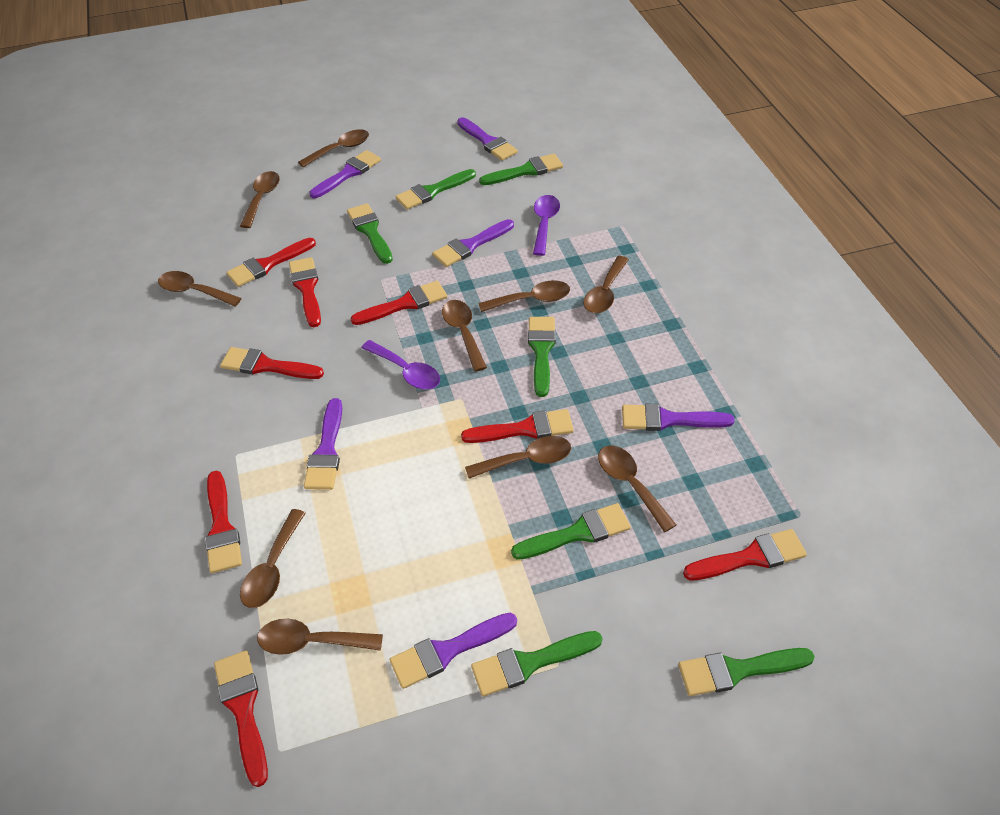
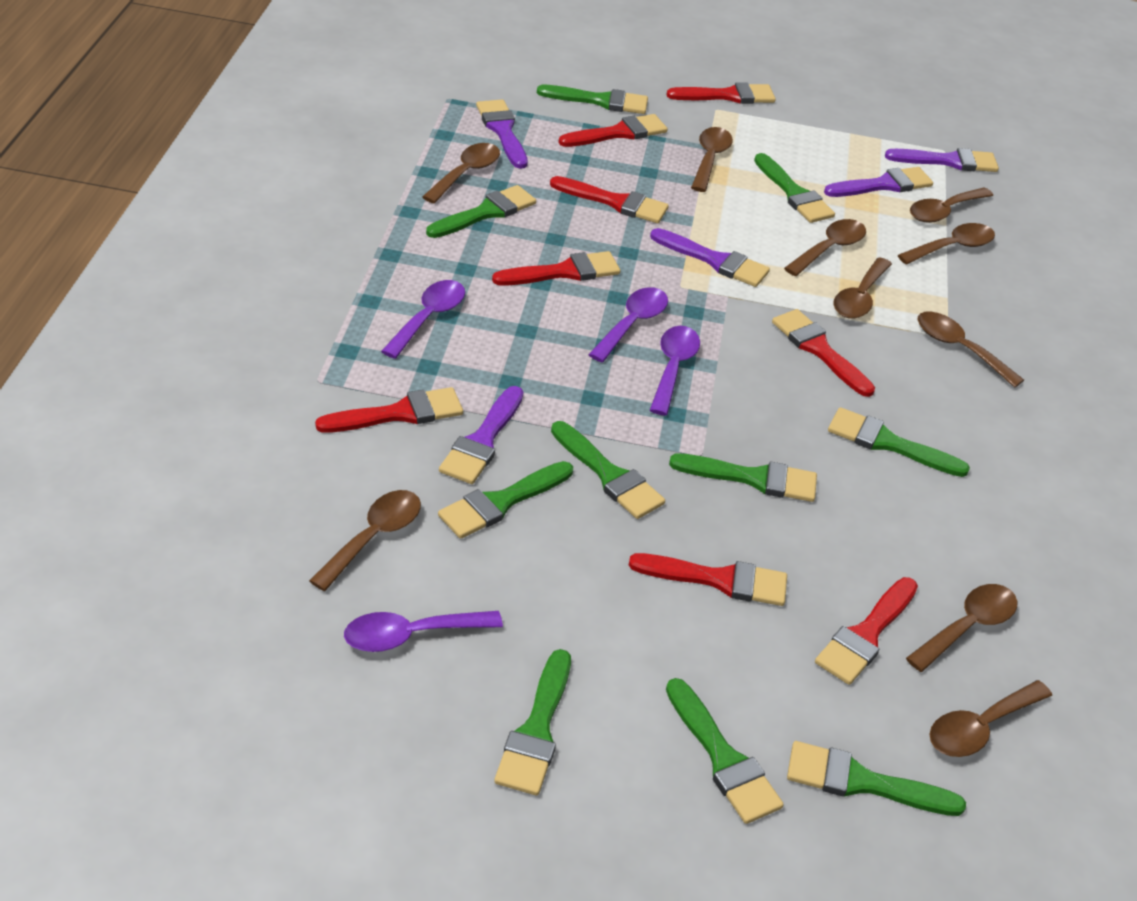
green brush: [347,203,393,264] [396,169,476,210] [471,631,603,696] [479,154,563,185] [511,503,631,560] [528,317,556,397] [678,648,814,696] = 7 -> [426,185,536,238] [438,461,573,539] [494,649,571,795] [537,85,648,114] [551,421,665,519] [666,678,784,824] [669,454,817,502] [754,153,835,223] [787,741,966,816] [828,407,970,477] = 10
purple brush: [304,398,342,490] [309,150,381,198] [390,613,517,689] [432,219,514,267] [457,117,518,161] [622,404,735,431] = 6 -> [439,386,524,484] [476,99,528,169] [650,228,770,287] [824,167,933,197] [885,148,999,172] = 5
purple spoon: [361,340,440,390] [533,195,560,256] = 2 -> [344,611,503,652] [381,280,465,359] [588,287,668,362] [650,326,700,416] = 4

